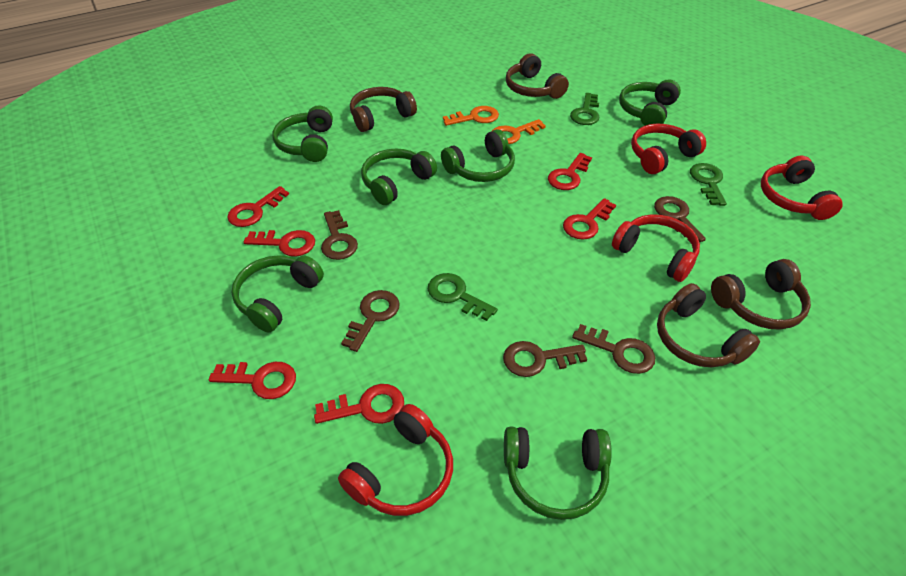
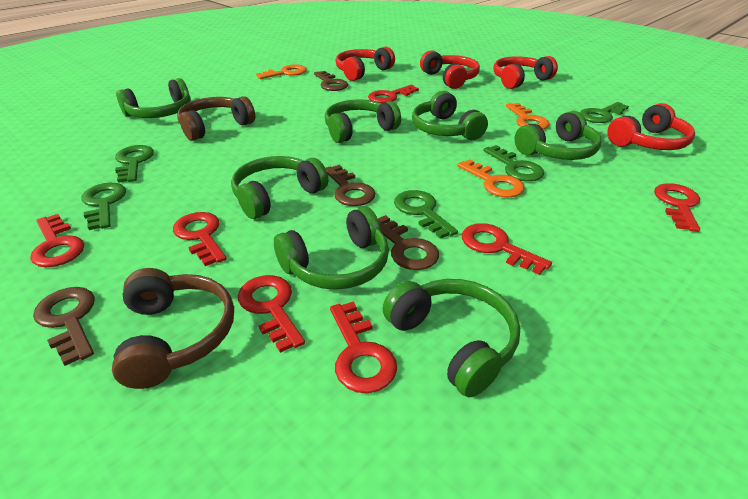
brown headphones: [350,87,417,132] [506,53,569,99] [657,283,760,367] [711,259,811,330] = 4 -> [112,268,234,389] [177,96,255,141] = 2
brown key: [321,210,358,260] [341,290,400,352] [503,341,587,377] [572,324,655,374] [654,196,706,242] = 5 -> [33,287,95,366] [314,71,348,91] [325,165,376,206] [378,215,439,270] = 4
green headphones: [232,255,324,333] [272,105,333,162] [361,149,437,205] [441,129,515,182] [504,427,612,520] [619,79,681,126] = 6 -> [116,78,191,118] [231,156,328,219] [274,207,389,290] [325,99,401,143] [382,279,520,397] [412,91,488,140] [514,111,602,160] = 7
green key: [427,273,498,321] [570,93,599,125] [690,163,727,206] = 3 -> [82,183,126,230] [115,145,154,183] [394,190,458,239] [483,145,544,181] [580,102,629,123] = 5
orange key: [443,106,499,126] [492,119,546,144] = 2 -> [256,64,307,79] [458,159,525,197] [506,103,550,129] = 3
red key: [209,362,296,399] [227,186,289,227] [244,230,315,257] [314,384,404,424] [548,153,592,190] [563,198,616,240] = 6 -> [30,214,84,267] [173,212,227,266] [238,275,305,353] [330,302,397,393] [368,85,419,103] [462,223,552,275] [654,183,700,232] = 7

